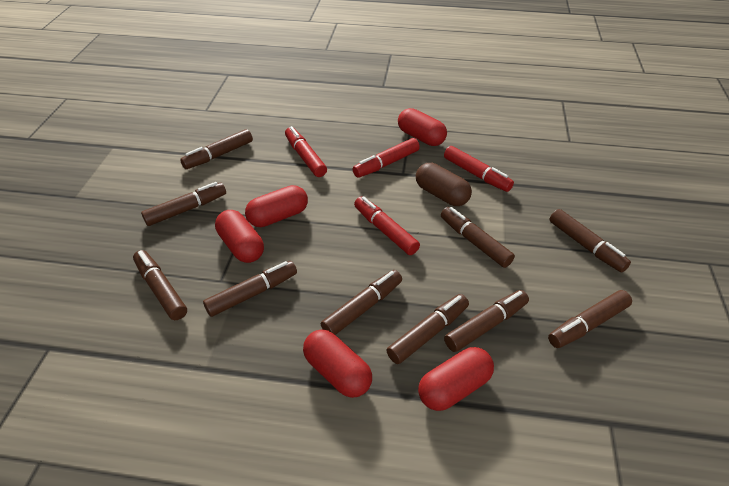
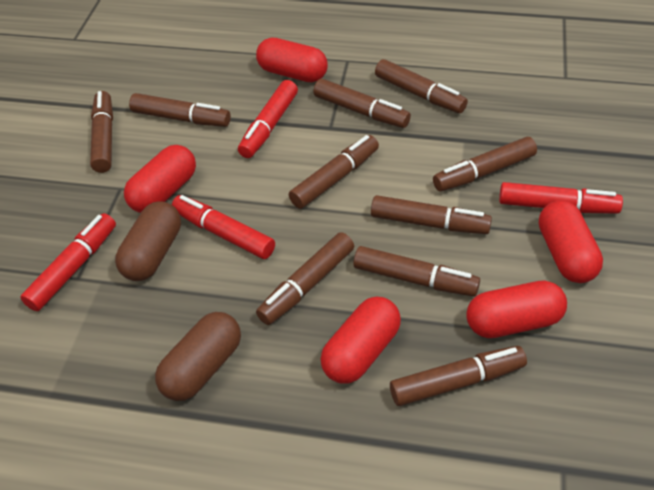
brown capsule: [416,163,472,206] = 1 -> [115,202,181,281] [155,312,241,401] = 2

